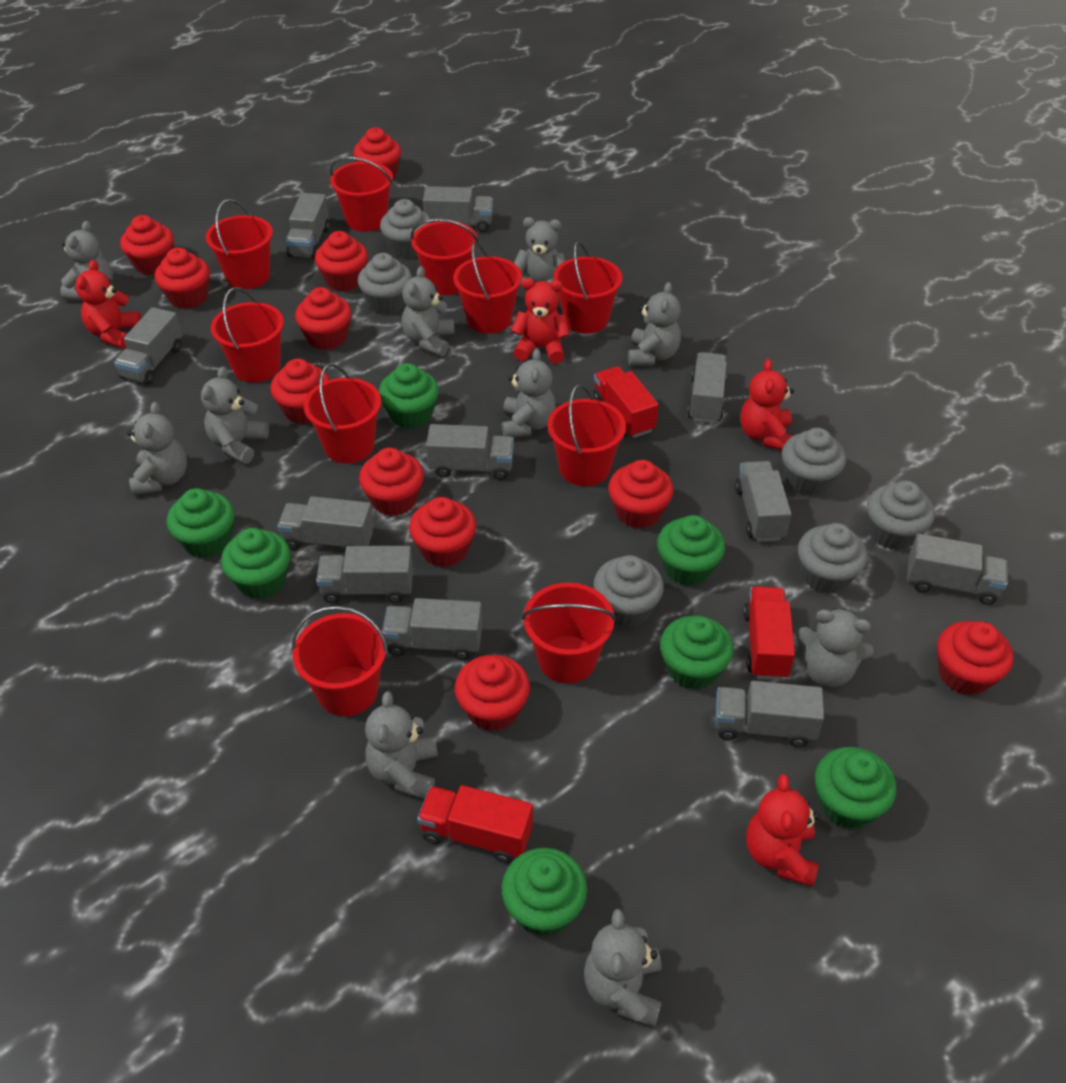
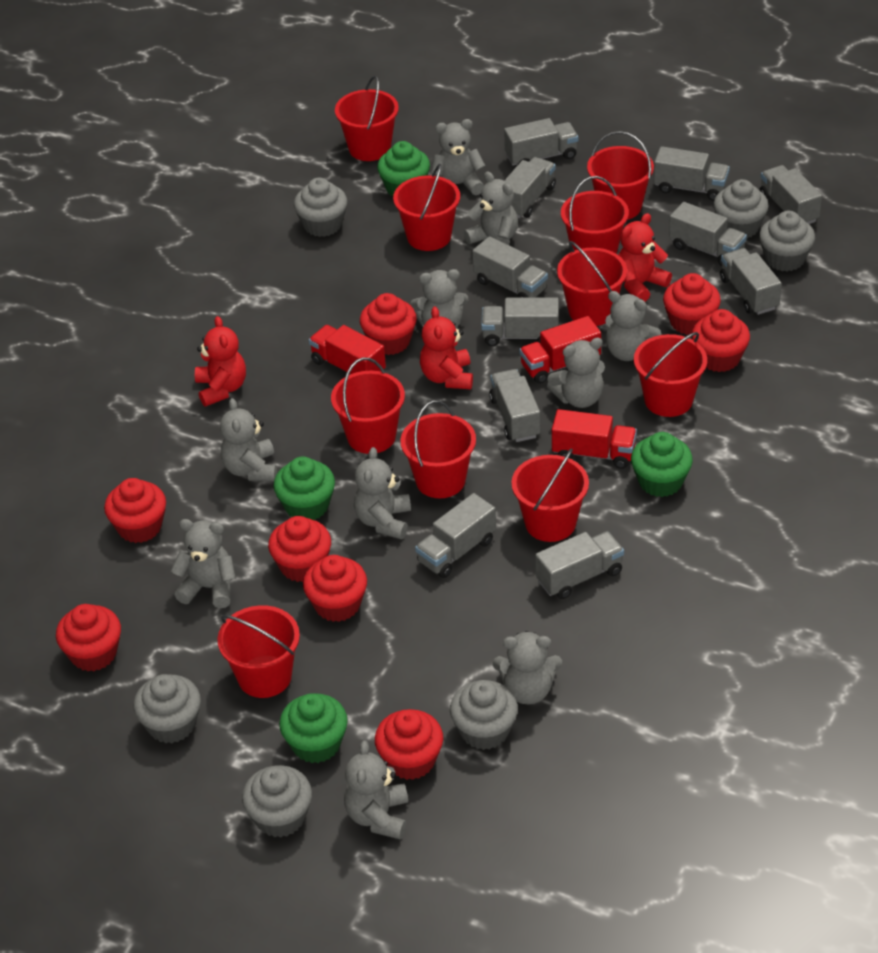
green cupcake: [167,488,235,558] [221,528,291,599] [379,363,439,429] [502,848,587,936] [657,515,725,586] [660,616,734,690] [815,747,897,829] = 7 -> [273,457,335,520] [279,693,348,763] [377,141,430,196] [631,432,693,497] = 4
red cupcake: [120,215,174,275] [155,248,210,309] [270,359,330,424] [295,287,352,350] [315,231,368,292] [353,127,401,179] [359,448,424,516] [409,497,476,567] [455,655,530,731] [608,460,674,529] [937,621,1013,696] = 11 -> [56,604,121,671] [104,478,166,543] [268,516,331,582] [303,555,367,622] [360,293,417,355] [375,709,443,780] [663,273,721,335] [692,309,750,372] = 8
red teddy bear: [75,260,141,348] [511,278,570,364] [740,359,794,450] [746,774,820,886] = 4 -> [195,316,246,407] [420,307,473,389] [619,213,672,302] = 3

